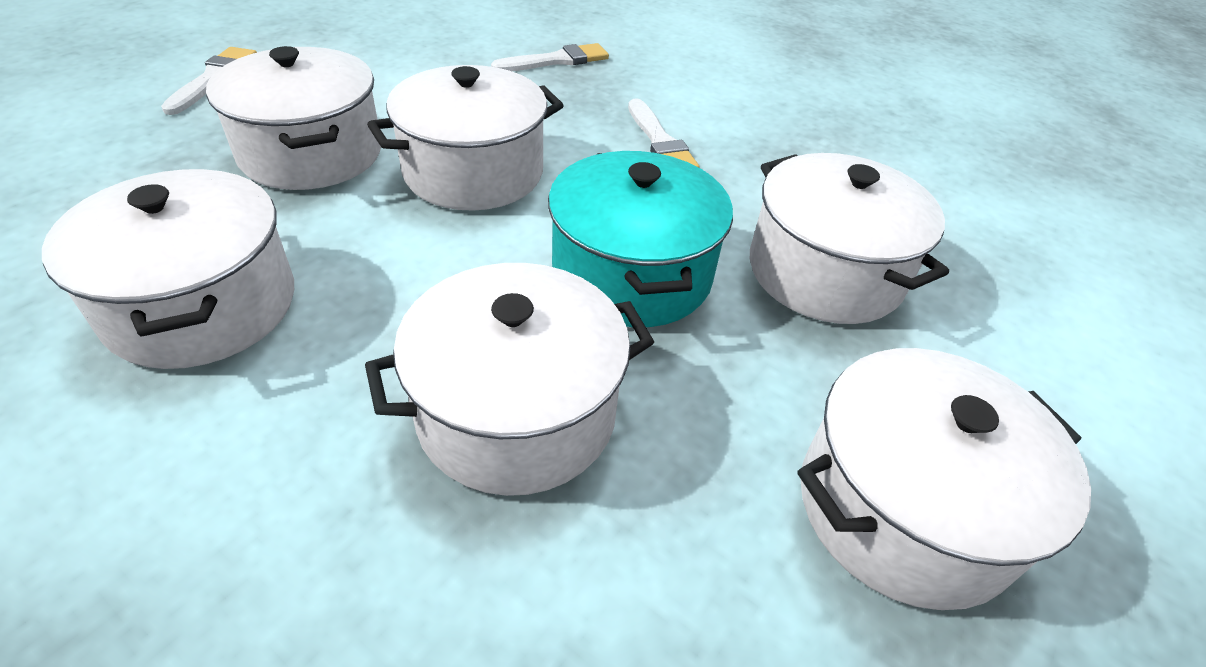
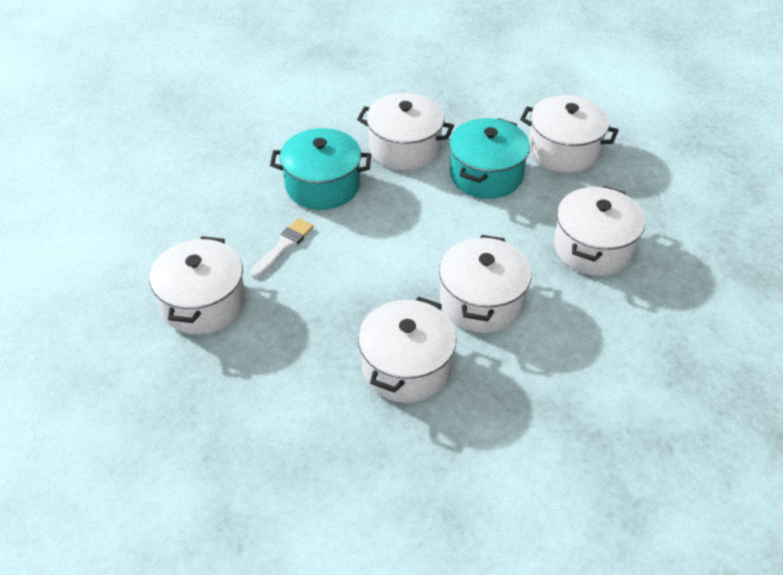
turquoise pot: [548,151,733,327] = 1 -> [270,128,371,210] [449,118,530,199] = 2
white brush: [161,47,257,115] [491,43,609,71] [628,98,700,168] = 3 -> [250,218,314,278] = 1

